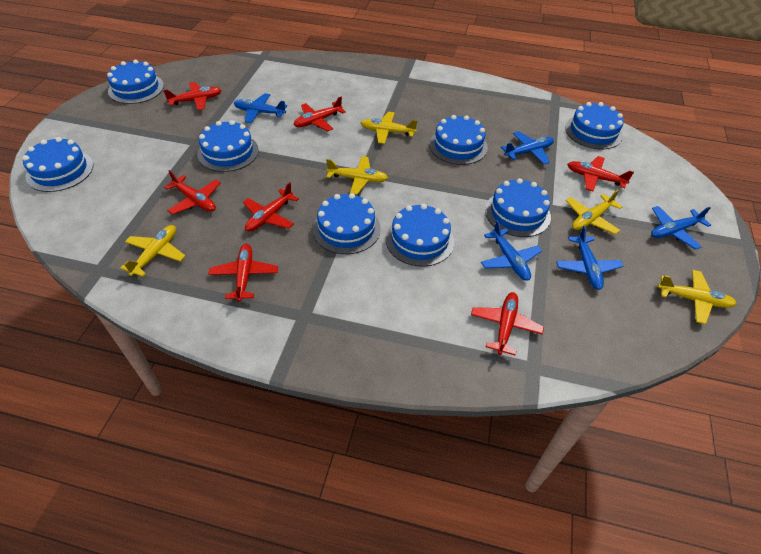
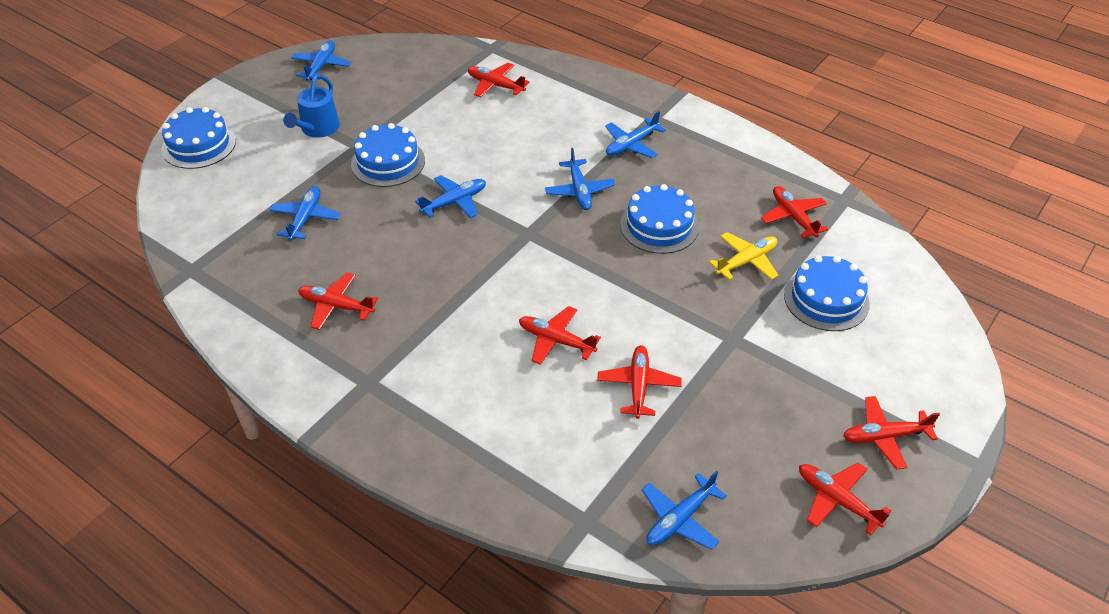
blue cake: [22,137,93,192] [107,60,164,104] [197,120,259,172] [313,193,381,254] [386,204,454,267] [429,115,488,165] [485,178,551,237] [565,102,624,149] = 8 -> [161,107,236,169] [351,123,425,187] [620,184,699,254] [784,255,870,331] = 4
blue plane: [234,93,287,123] [481,220,542,281] [501,131,554,164] [556,226,623,290] [651,206,711,250] = 5 -> [269,186,341,241] [291,40,351,81] [415,175,486,218] [545,148,615,210] [605,111,666,158] [642,471,727,550] = 6
blue watering can: none = 0 -> [283,74,340,138] = 1
yellow plane: [120,225,185,277] [326,156,388,195] [361,112,418,144] [566,190,623,235] [657,270,737,324] = 5 -> [709,232,779,280] = 1

